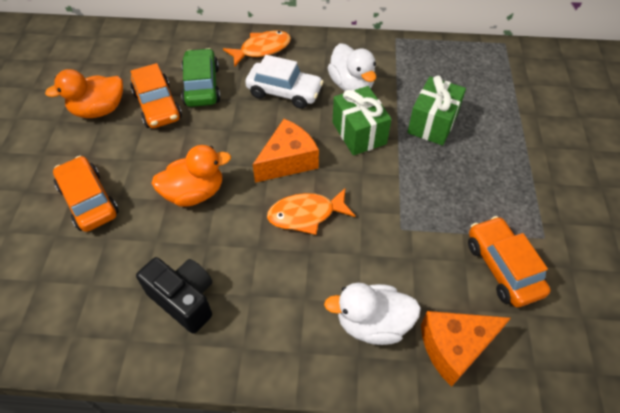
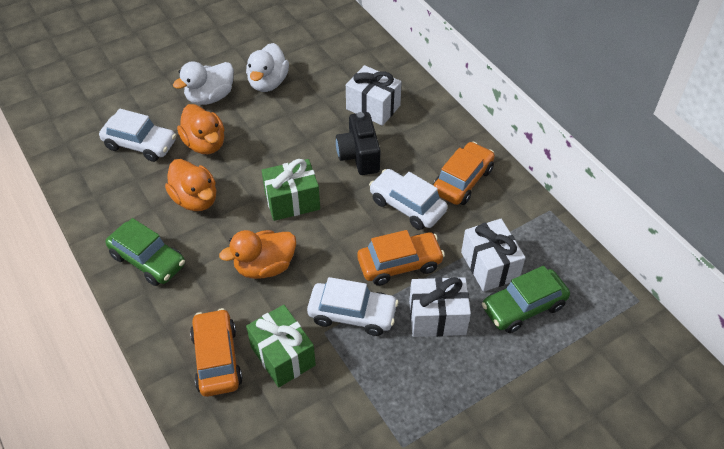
green car: [181,48,221,107] = 1 -> [106,218,185,286] [482,266,570,333] = 2
orange cheese: [253,119,319,183] [421,311,511,387] = 2 -> none = 0
orange duck: [45,69,123,118] [151,145,231,207] = 2 -> [165,159,216,211] [177,104,225,154] [219,230,296,279] = 3
orange fish: [223,30,291,66] [267,187,355,235] = 2 -> none = 0
white car: [245,55,324,109] = 1 -> [99,109,176,162] [307,277,398,336] [369,169,448,230] = 3
white gift: none = 0 -> [346,65,402,126] [409,277,471,337] [461,219,525,292] = 3

